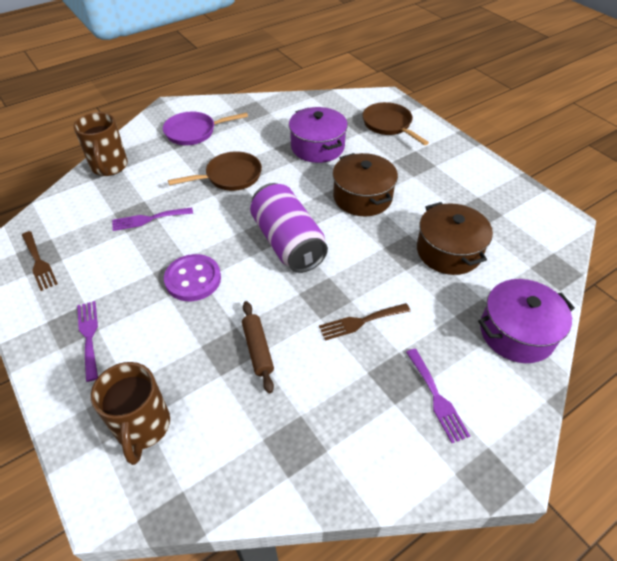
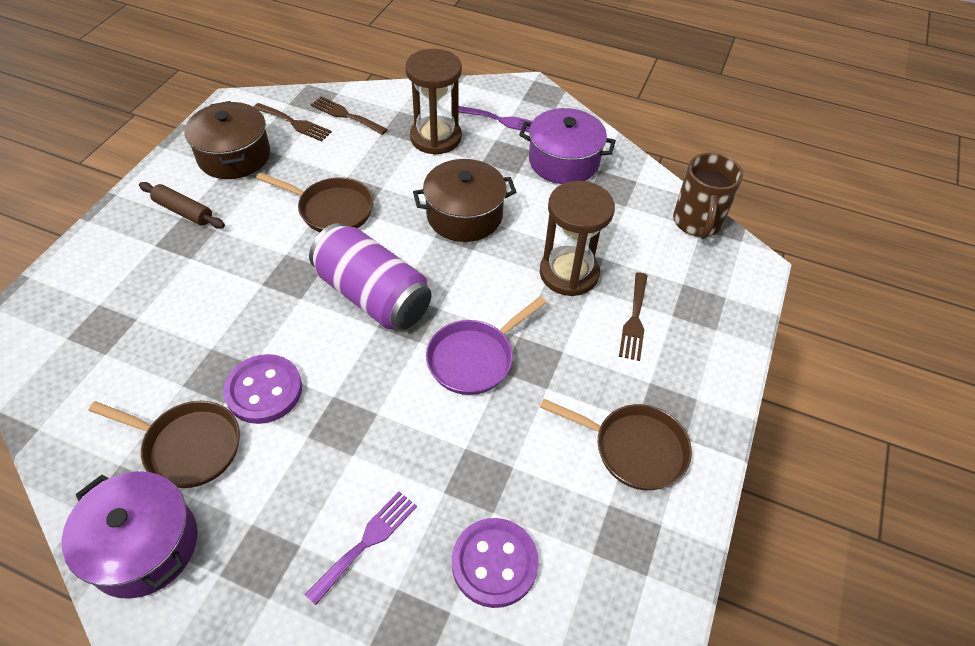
brown fork: [22,231,58,291] [319,303,410,341] = 2 -> [253,103,332,142] [311,96,388,135] [619,272,648,361] = 3
brown hourglass: none = 0 -> [405,49,462,155] [540,181,615,296] = 2
brown mug: [74,112,128,176] [91,362,170,465] = 2 -> [673,153,743,239] = 1
brown pan: [168,151,262,191] [363,102,429,145] = 2 -> [89,401,240,488] [256,173,373,232] [540,398,692,490] = 3
purple button: [164,254,221,301] = 1 -> [223,354,302,424] [452,518,539,608] = 2
purple fork: [77,301,98,382] [112,207,193,231] [406,349,470,443] = 3 -> [305,491,417,605] [458,106,533,132] = 2

